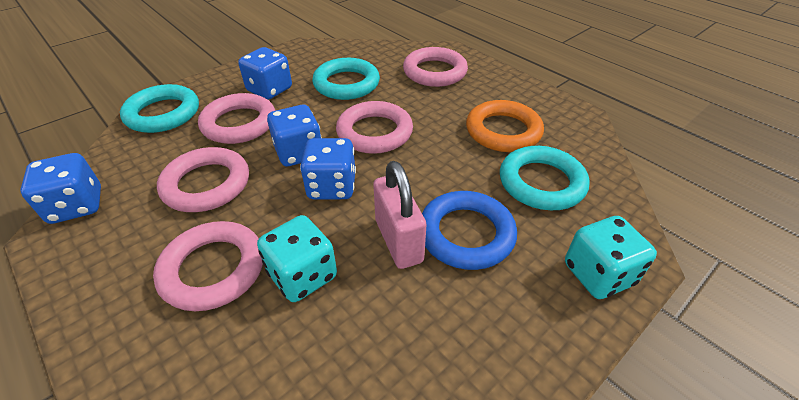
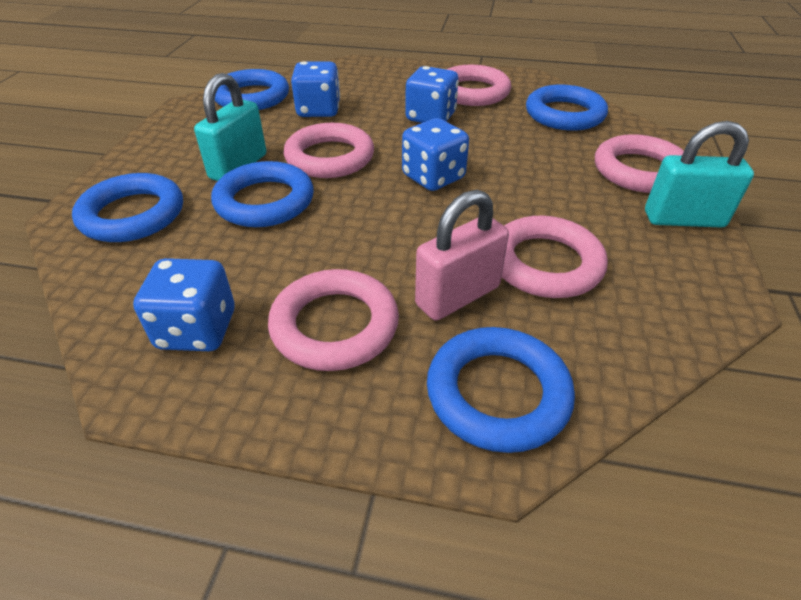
blue ring: [422,191,517,270] = 1 -> [72,173,183,242] [211,161,314,227] [215,69,289,110] [427,327,575,453] [526,84,608,131] = 5
orange ring: [466,100,544,152] = 1 -> none = 0
turquoise dice: [257,215,337,302] [565,216,657,299] = 2 -> none = 0
turquoise padlock: none = 0 -> [194,73,266,181] [645,121,754,228] = 2
turquoise ring: [120,84,199,133] [312,58,380,100] [500,146,590,210] = 3 -> none = 0

